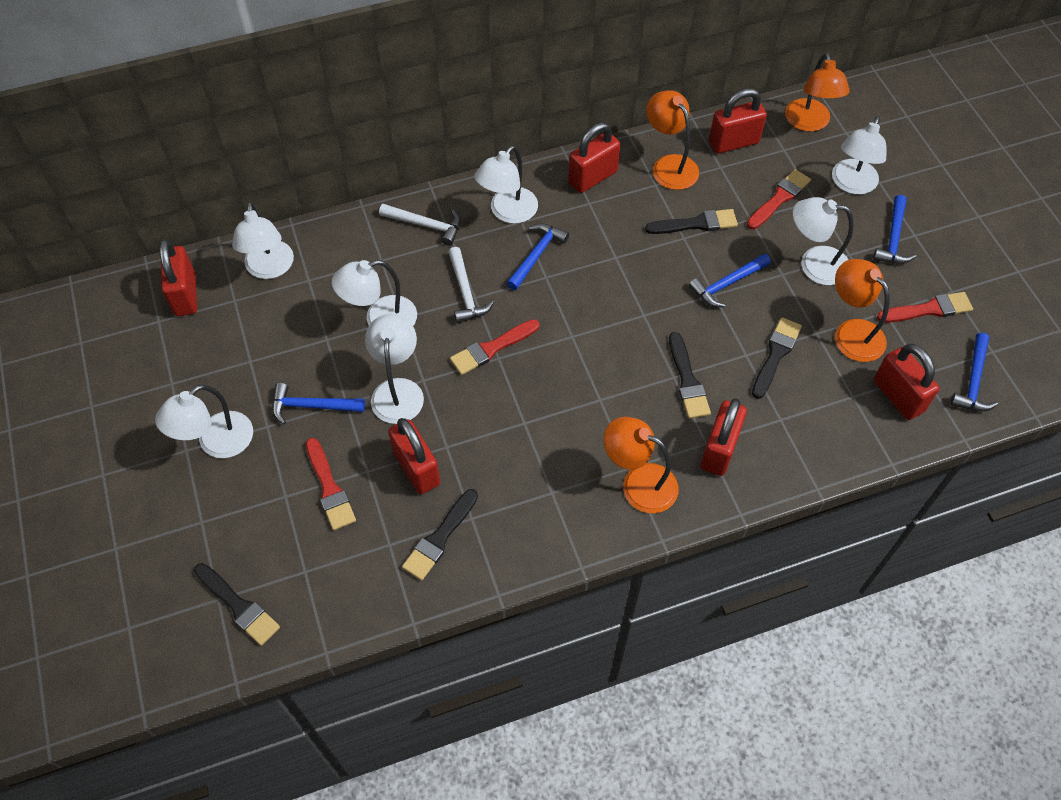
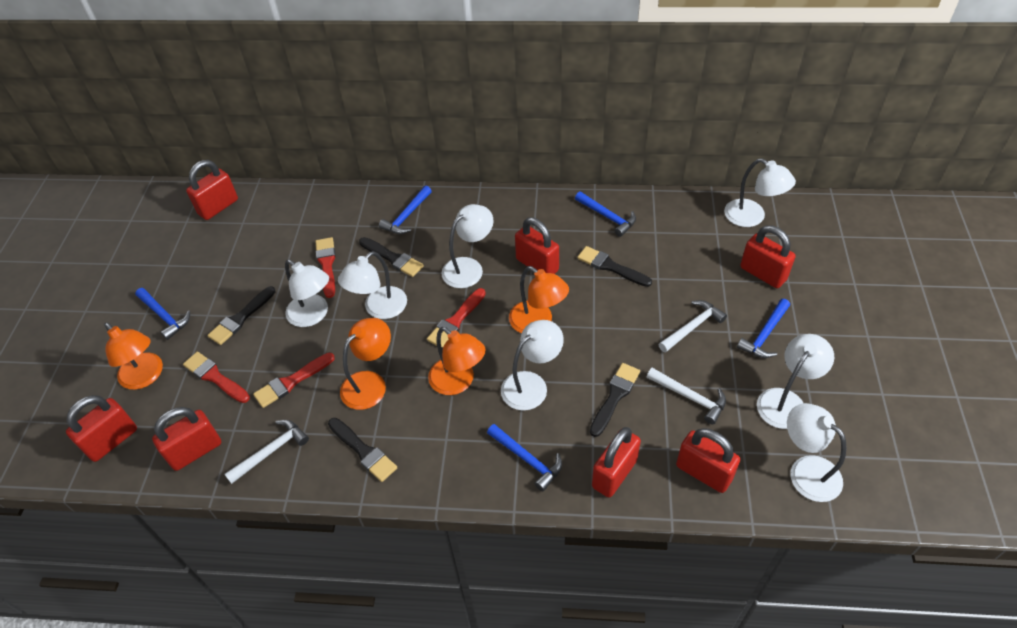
red padlock: [159,239,197,316] [388,418,440,494] [568,123,620,193] [701,398,747,476] [709,88,767,154] [874,344,939,420] = 6 -> [66,395,137,462] [152,407,221,471] [186,160,238,220] [515,217,559,274] [592,427,641,498] [676,428,740,493] [740,225,796,288] = 7
white hammer: [379,204,461,246] [448,247,494,323] = 2 -> [224,420,309,484] [647,368,726,425] [659,300,727,353] = 3

